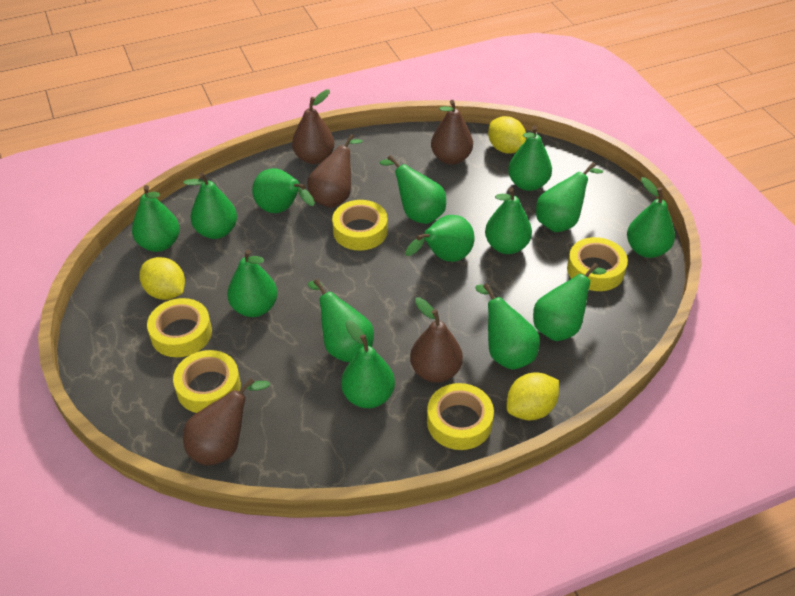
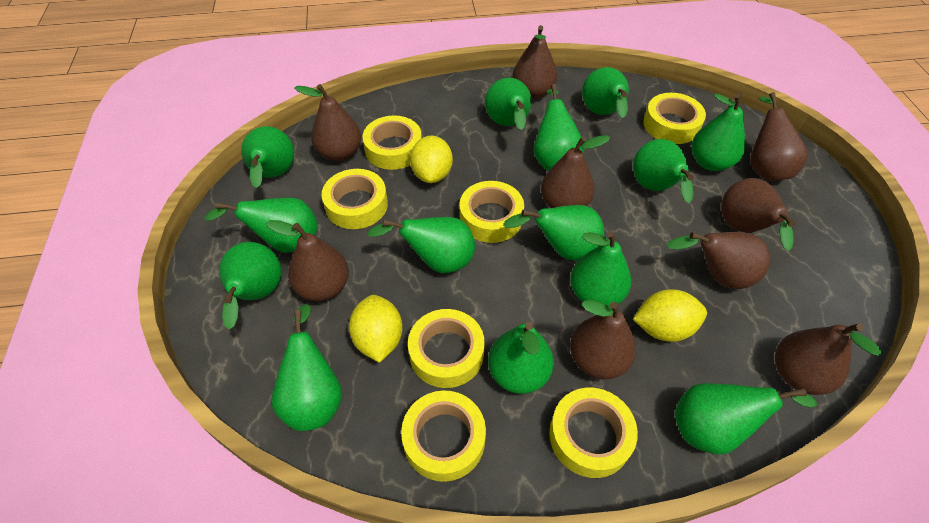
brown pear: [183,378,270,465] [292,90,335,164] [307,134,363,208] [410,298,463,383] [431,100,473,165] = 5 -> [266,220,349,301] [294,84,361,161] [512,25,557,99] [541,135,610,208] [570,300,636,379] [666,232,770,289] [721,178,795,251] [750,92,808,181] [775,323,882,395] = 9
yellow tape: [147,298,212,357] [173,350,241,413] [332,200,388,251] [427,383,494,450] [567,237,628,291] = 5 -> [322,169,388,229] [363,115,422,170] [401,390,486,482] [408,309,485,388] [459,181,524,243] [549,388,638,478] [643,93,706,144] = 7

